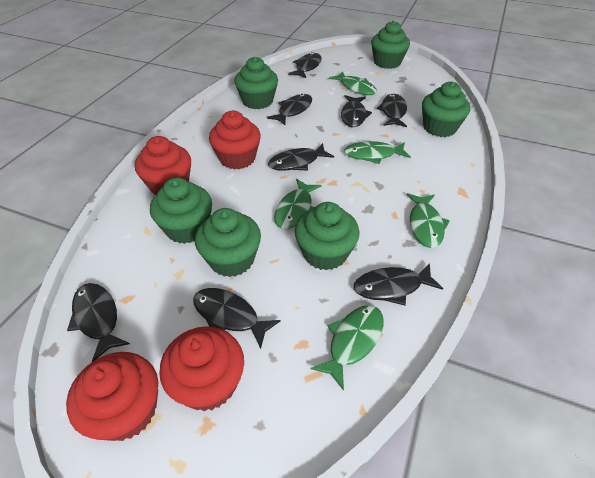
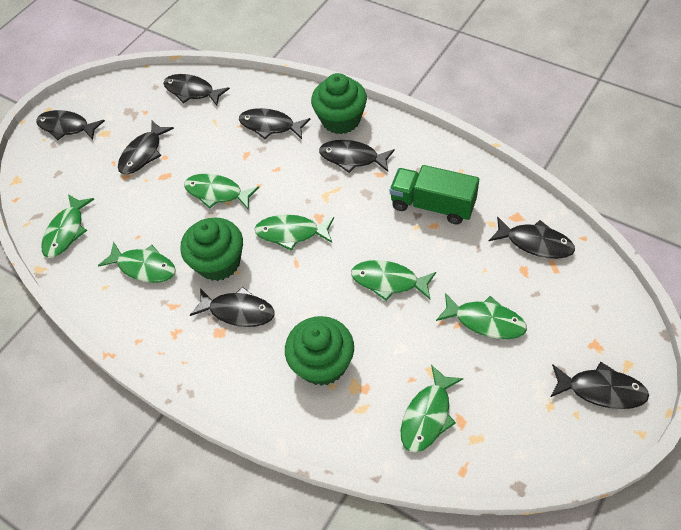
green cupcake: [150,177,212,244] [195,208,261,277] [235,57,278,109] [294,202,359,270] [371,21,410,69] [422,82,471,137] = 6 -> [180,217,243,281] [285,316,354,386] [311,73,367,134] = 3
green fish: [274,179,321,229] [310,305,383,391] [329,71,377,95] [344,141,411,164] [407,193,450,248] = 5 -> [41,194,94,258] [98,242,176,283] [184,174,259,210] [255,215,334,251] [351,260,436,301] [401,365,464,453] [436,293,527,339] = 7
green truck: none = 0 -> [390,165,479,225] = 1
red cupcake: [66,352,158,441] [135,136,191,195] [159,326,244,411] [209,111,261,170] = 4 -> none = 0

